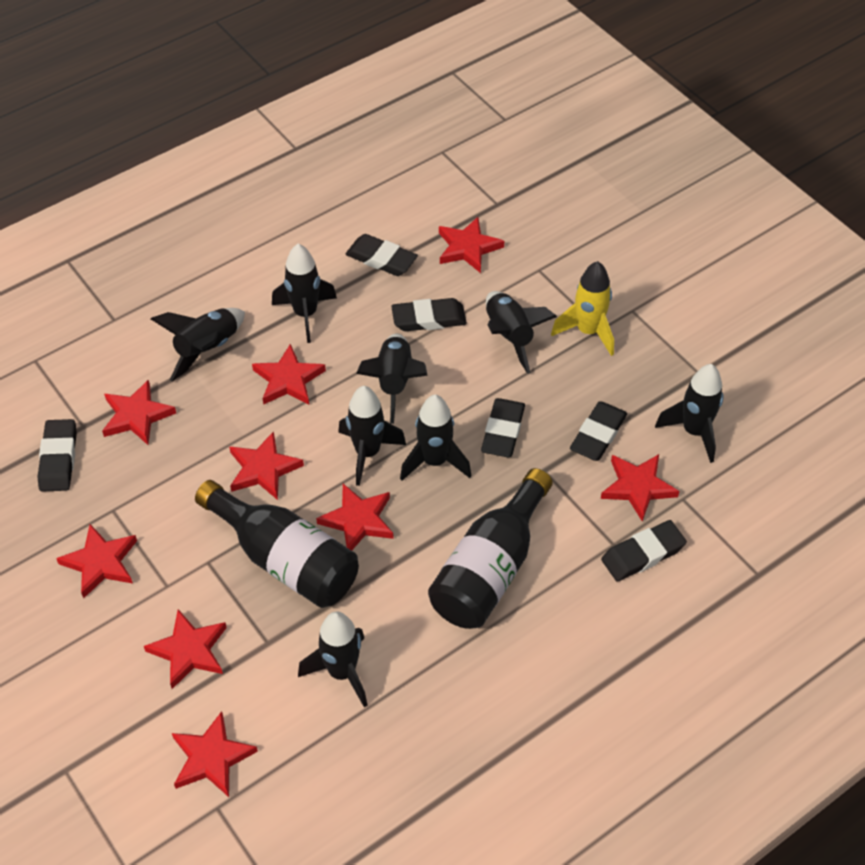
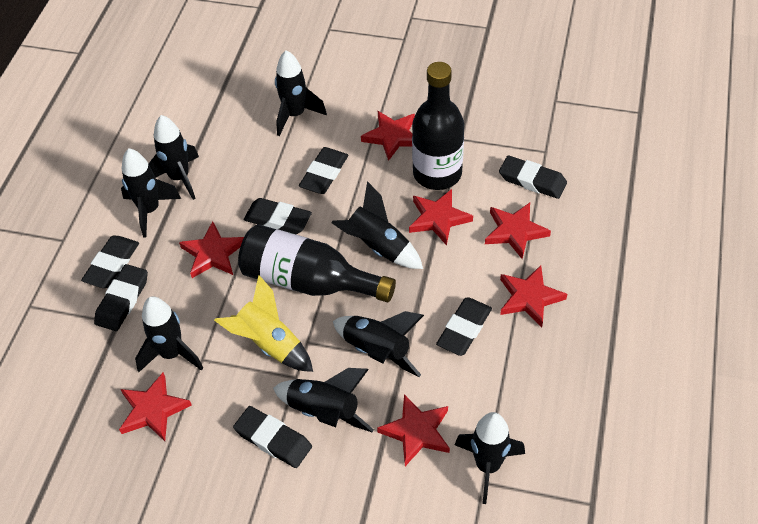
black eraser: [38,419,77,492] [345,234,418,276] [391,298,467,331] [481,398,525,457] [570,401,627,461] [601,520,687,582] = 6 -> [81,236,139,288] [94,264,148,331] [233,406,312,468] [244,198,312,234] [299,147,348,194] [436,297,492,356] [499,155,567,199] = 7
red star: [56,524,137,599] [102,379,176,445] [144,609,227,689] [172,711,258,797] [229,431,304,500] [252,344,326,405] [316,484,394,551] [439,217,504,273] [601,454,679,521] = 9 -> [119,373,192,441] [179,221,244,278] [361,111,415,161] [377,394,450,466] [409,189,473,246] [485,203,551,259] [500,265,567,327] = 7

